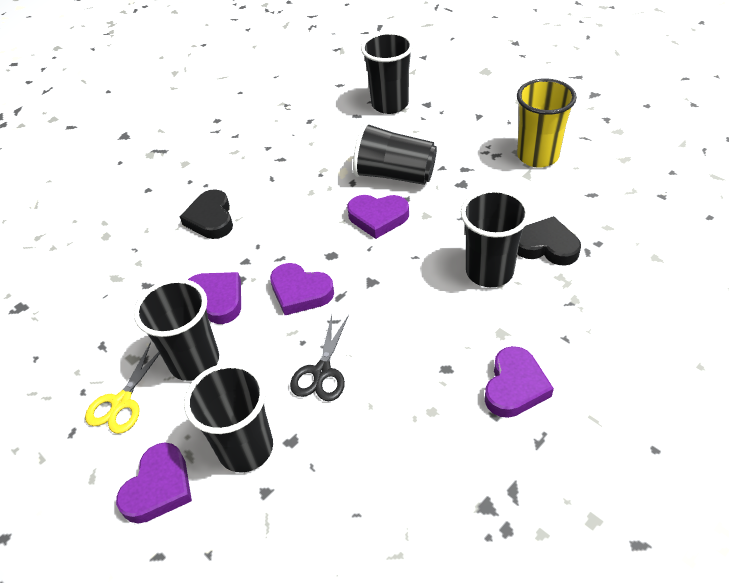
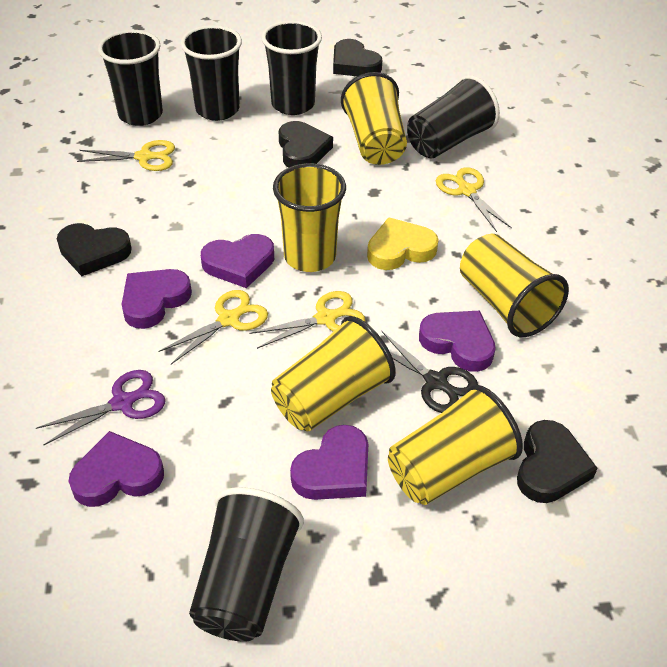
black heart: [180,189,233,239] [517,216,581,265] = 2 -> [57,223,132,276] [279,121,333,168] [333,39,382,76] [517,420,598,503] = 4
purple scissors: none = 0 -> [36,370,165,445] = 1
yellow cup: [517,78,577,168] = 1 -> [271,316,396,431] [273,163,346,272] [341,72,407,165] [388,385,523,505] [460,234,569,337] = 5
yellow heart: none = 0 -> [367,217,439,270] = 1
yellow scissors: [85,342,160,434] = 1 -> [77,140,175,171] [158,290,268,364] [249,291,365,349] [436,167,512,232] = 4

